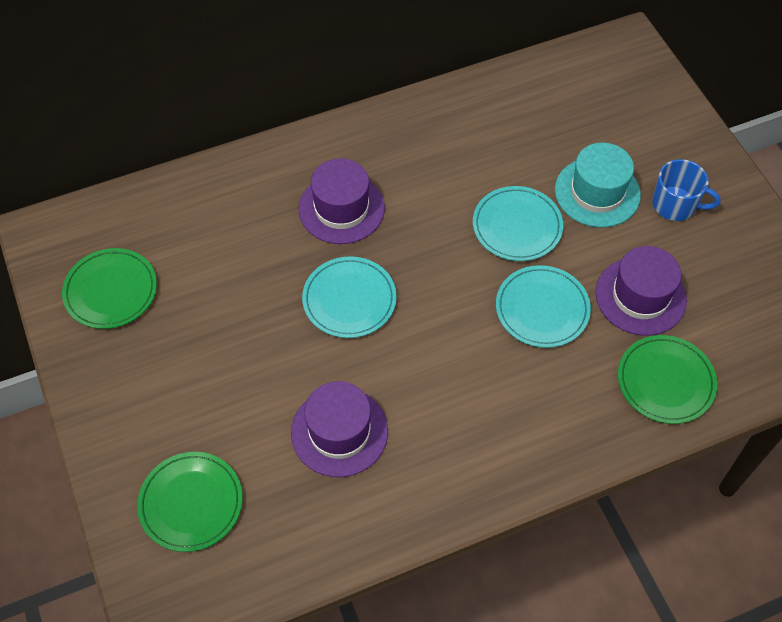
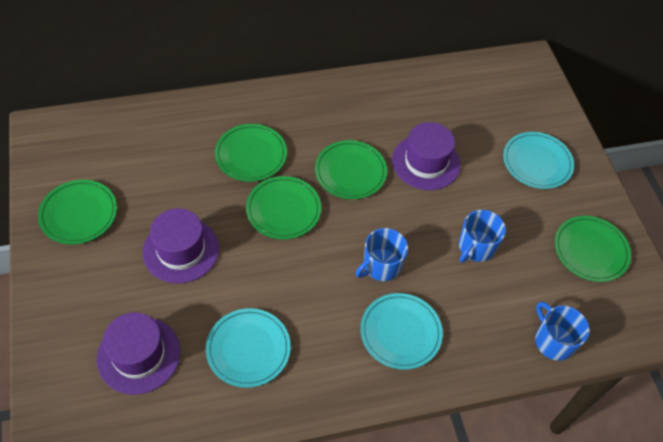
blue mug: [652,159,720,221] = 1 -> [356,228,408,281] [459,210,506,263] [535,302,590,361] = 3
green plate: [62,248,157,329] [137,452,242,552] [618,335,717,424] = 3 -> [38,180,117,244] [215,124,287,182] [246,176,321,239] [315,140,387,199] [554,216,631,282] = 5
turquoise hat: [555,143,641,227] = 1 -> none = 0

